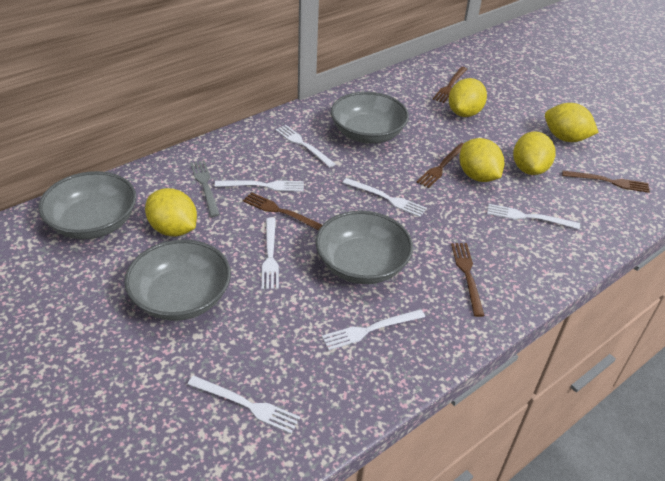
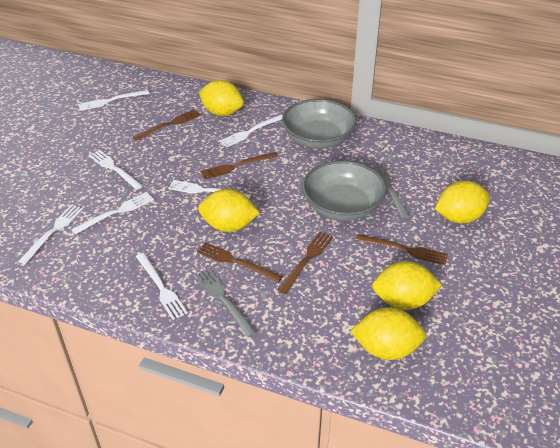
grey bowl: [39,171,137,239] [124,239,231,321] [315,211,413,284] [331,92,409,143] = 4 -> [282,99,357,149] [302,161,387,221] = 2
grey fork: [190,160,220,217] = 1 -> [195,269,256,337] [370,165,410,218] = 2

